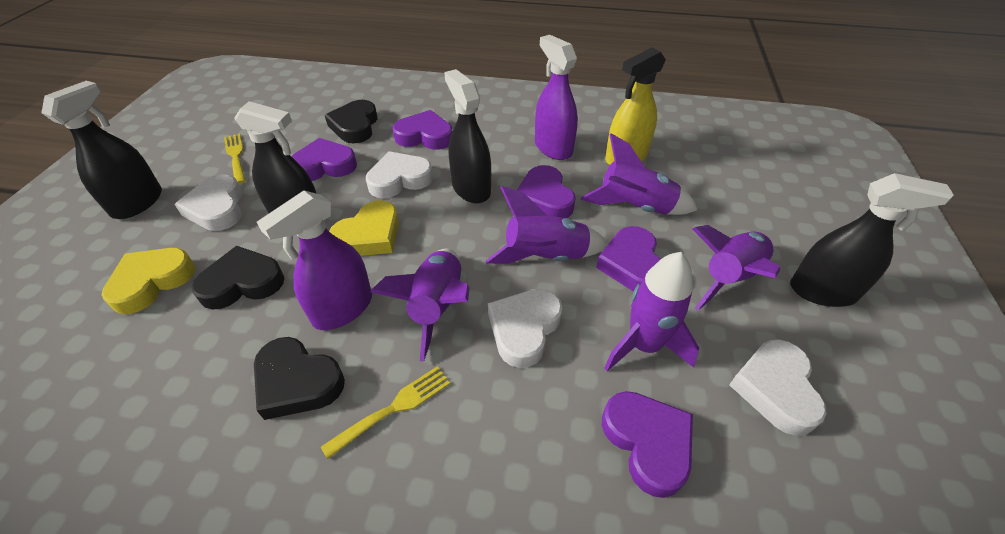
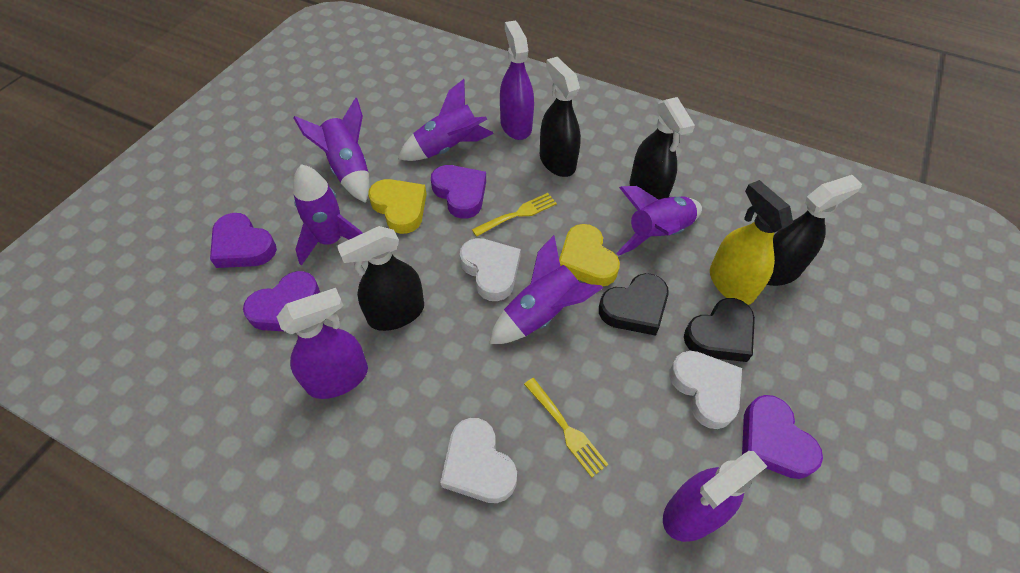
black heart: [191,246,284,310] [254,337,345,420] [325,100,377,143] = 3 -> [599,273,669,336] [684,298,755,362] = 2
purple heart: [291,138,357,181] [392,110,453,150] [517,165,576,218] [596,226,661,291] [602,391,693,498] = 5 -> [210,213,277,268] [243,271,320,332] [431,165,486,219] [742,395,823,479] = 4
purple spray bottle: [257,190,372,330] [535,35,578,160] = 2 -> [277,288,368,399] [500,21,534,140] [663,451,768,542] = 3
white heart: [174,174,243,231] [366,151,433,198] [488,289,563,368] [729,339,827,436] = 4 -> [440,418,517,503] [460,238,521,301] [669,351,742,429] = 3

